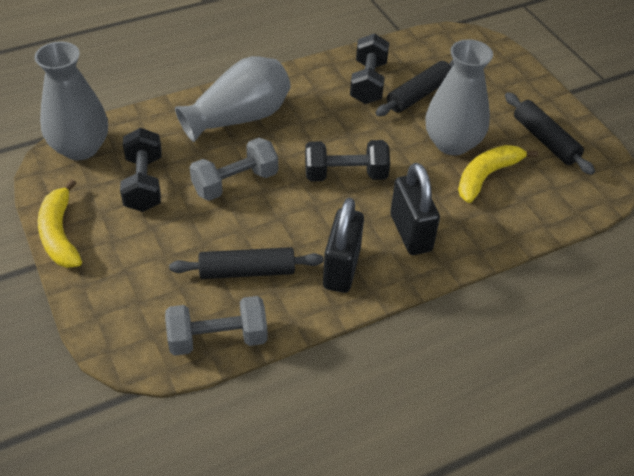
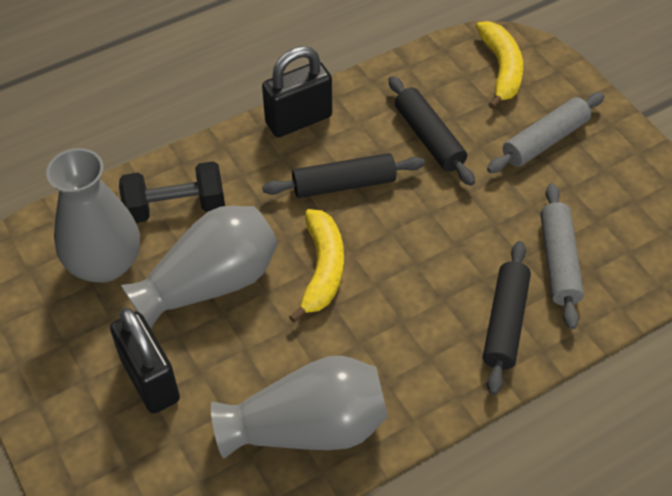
black dumbbell: [120,128,162,212] [305,140,390,182] [350,33,389,104] = 3 -> [119,161,225,223] = 1
grey dumbbell: [165,296,268,356] [189,138,278,201] = 2 -> none = 0
grey rolling pin: none = 0 -> [487,92,605,173] [540,183,584,330] = 2

